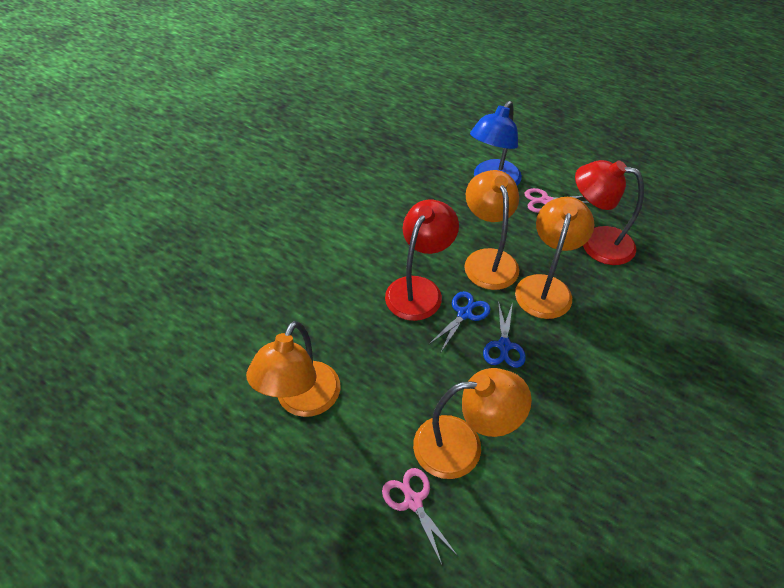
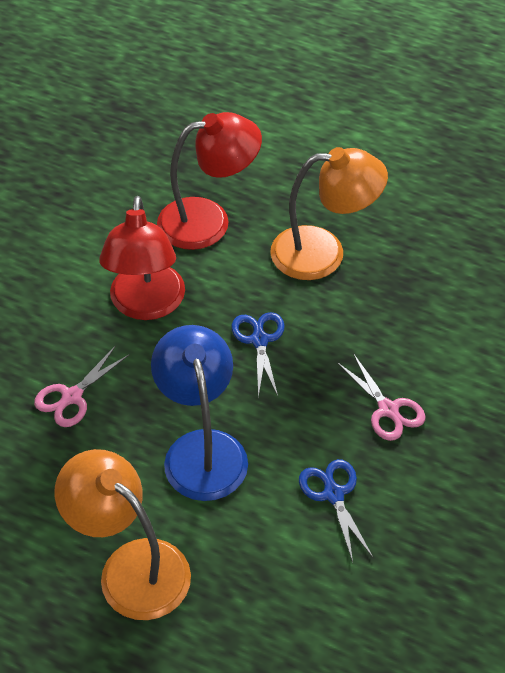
orange lamp: [246,321,340,417] [413,368,532,479] [464,170,519,290] [515,197,594,319] = 4 -> [54,449,191,620] [270,147,388,280] = 2

